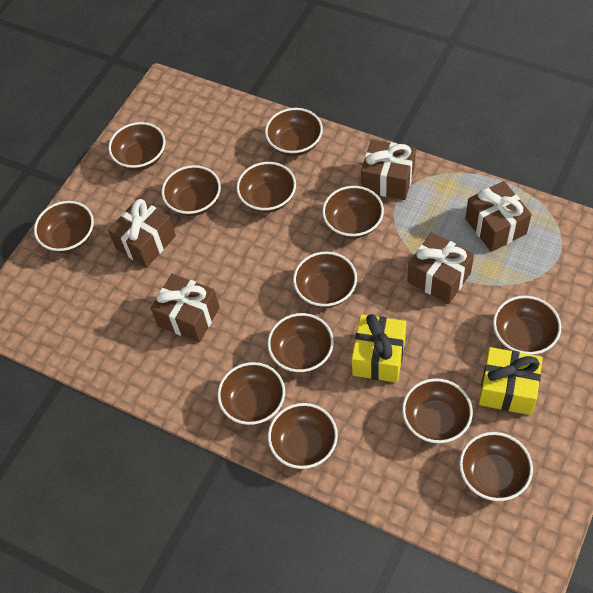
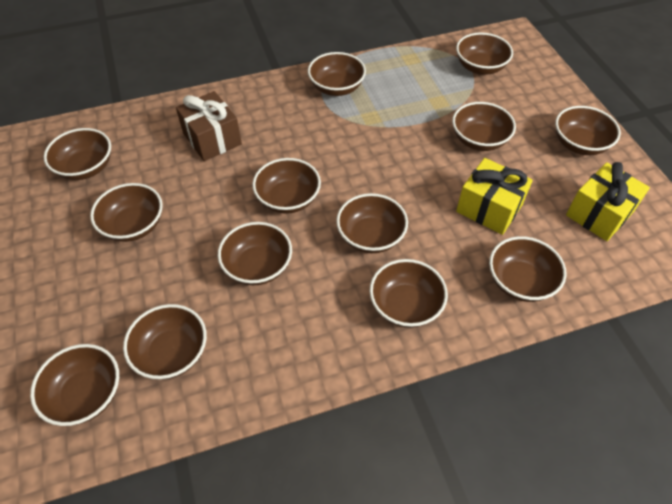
brown gift: [108,198,176,268] [151,274,220,342] [361,140,416,200] [407,232,474,304] [465,181,532,252] = 5 -> [176,91,242,161] = 1

